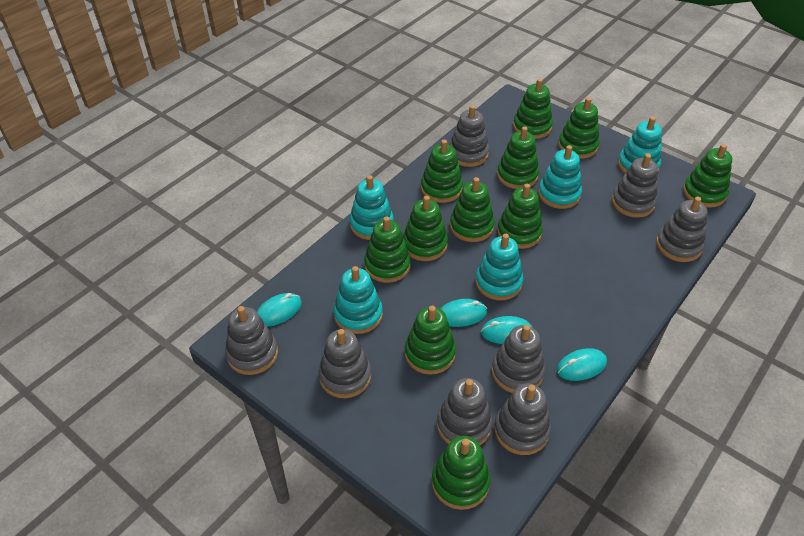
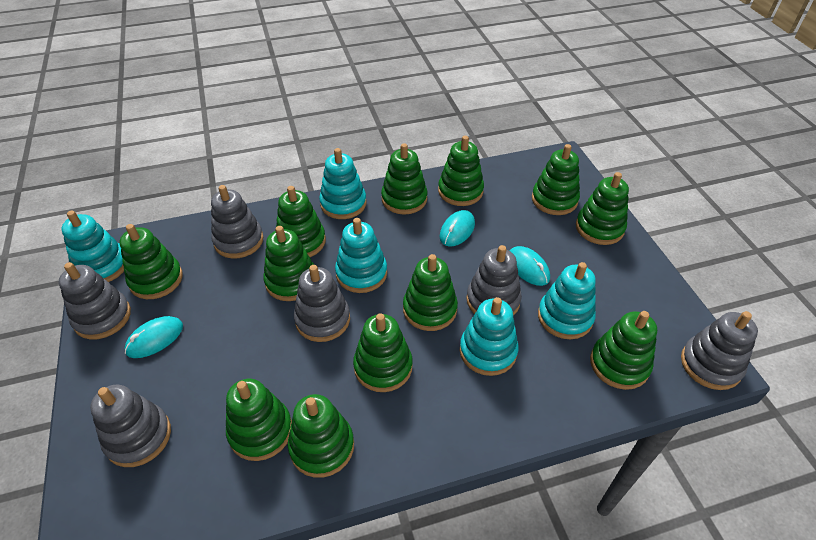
green stacking toy: [364,216,411,283] [403,196,448,261] [405,306,456,375] [421,140,463,203] [432,436,490,510] [450,177,494,242] [497,127,539,189] [497,184,543,249] [513,79,553,139] [558,97,599,159] [683,144,732,208] = 11 -> [120,224,183,299] [226,379,292,461] [263,226,314,301] [276,186,326,257] [288,394,354,478] [353,313,413,392] [381,143,428,214] [403,254,458,331] [438,136,484,206] [532,144,580,215] [576,172,629,245] [590,311,657,390] = 12
grey stacking toy: [225,306,278,375] [318,329,371,398] [437,378,492,445] [449,105,489,167] [492,325,545,393] [494,384,551,455] [612,154,658,218] [656,197,707,262] = 8 -> [59,262,131,339] [90,385,171,467] [211,185,263,258] [294,265,350,342] [466,245,522,316] [681,311,758,390] = 6
turquoise mouse: [257,293,302,327] [441,299,487,327] [481,316,533,344] [557,348,607,381] = 4 -> [124,316,183,358] [439,210,475,247] [510,246,550,286] = 3

